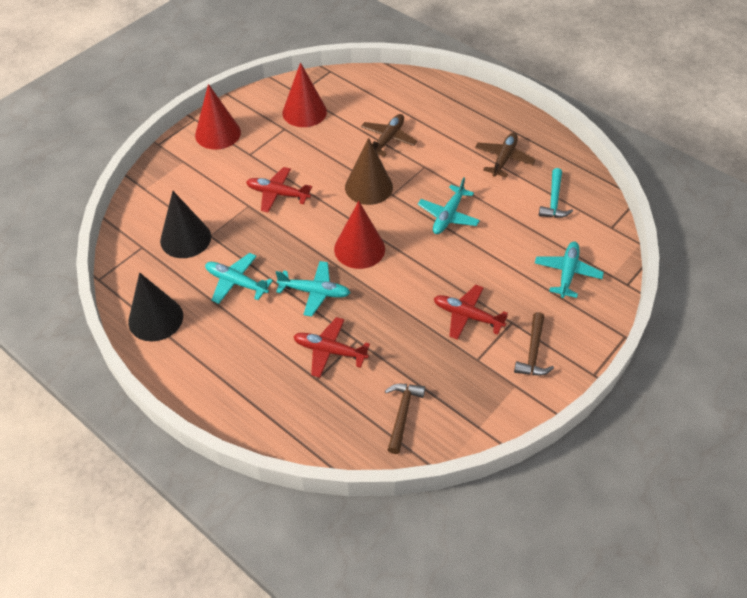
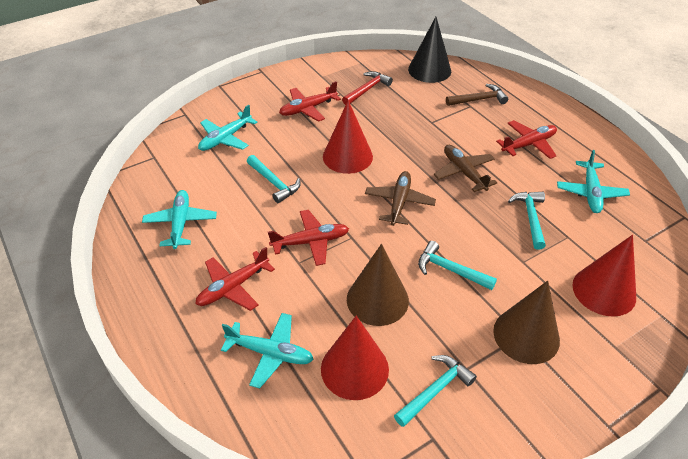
black cone: [128,272,183,341] [160,191,211,258] = 2 -> [408,17,451,83] = 1
brown cone: [345,138,393,205] = 1 -> [347,244,409,326] [493,281,560,364] = 2
brown hammer: [385,384,425,454] [514,312,554,375] = 2 -> [446,84,508,106] = 1
red hammer: none = 0 -> [342,71,393,105] = 1
red plane: [246,167,312,213] [293,317,370,378] [434,285,508,340] = 3 -> [196,247,275,311] [268,210,349,266] [279,81,341,122] [496,120,557,159] = 4
turquoise hammer: [539,168,573,218] = 1 -> [247,155,301,203] [394,355,477,427] [418,241,497,290] [508,192,546,250] = 4

